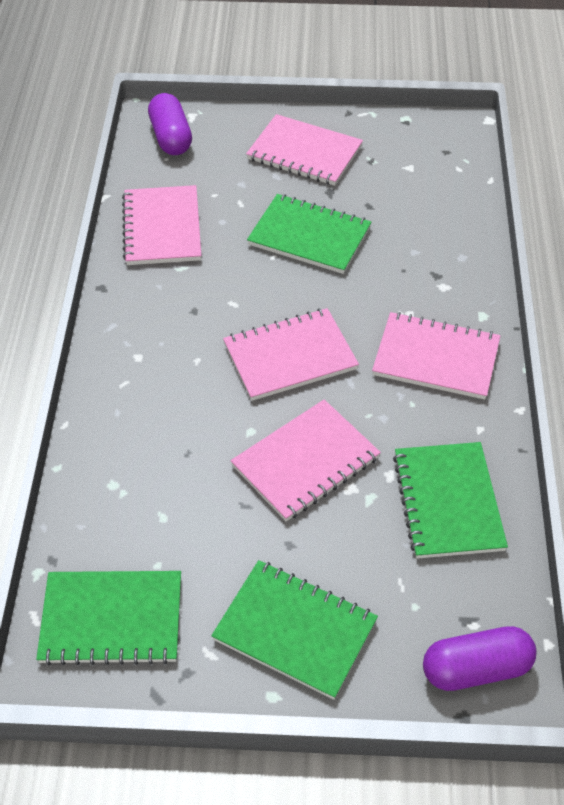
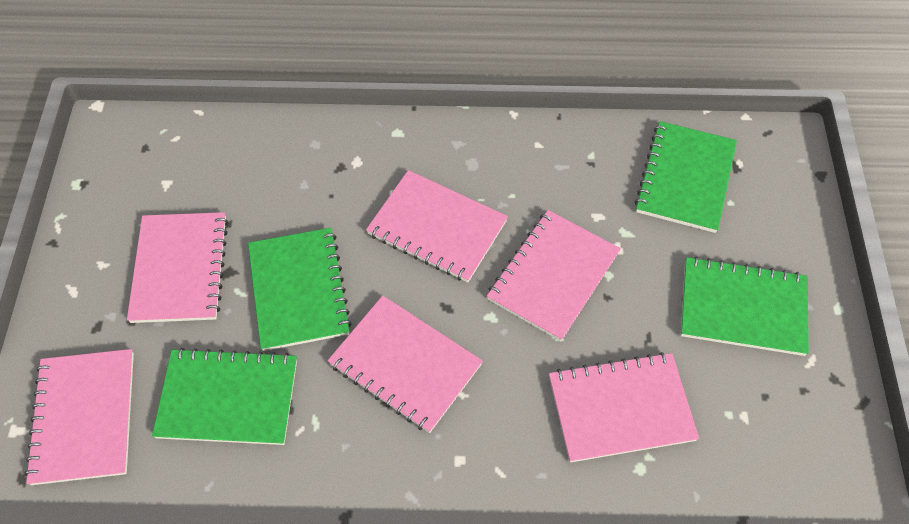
pink notebook: [122,185,201,265] [223,308,359,401] [231,400,381,522] [246,114,363,186] [372,312,500,400] = 5 -> [25,349,134,485] [127,212,228,323] [328,295,483,433] [366,170,508,282] [487,210,621,341] [549,352,699,463] = 6
purple capsule: [148,93,192,155] [423,626,537,691] = 2 -> none = 0

